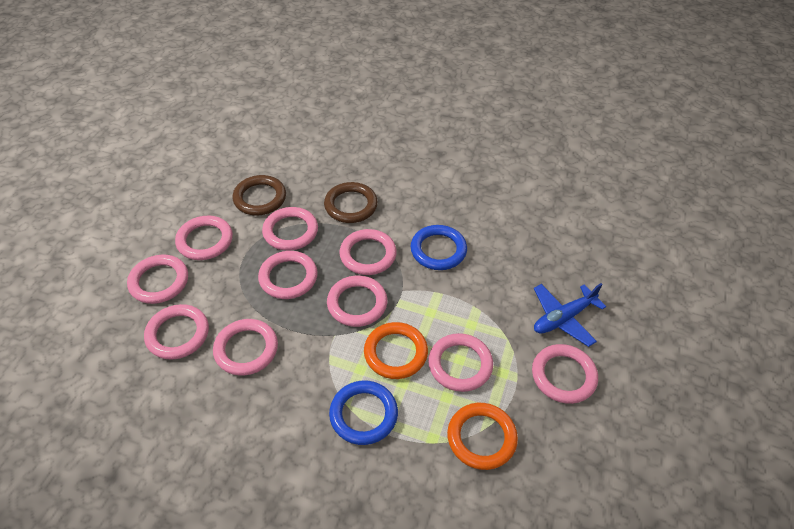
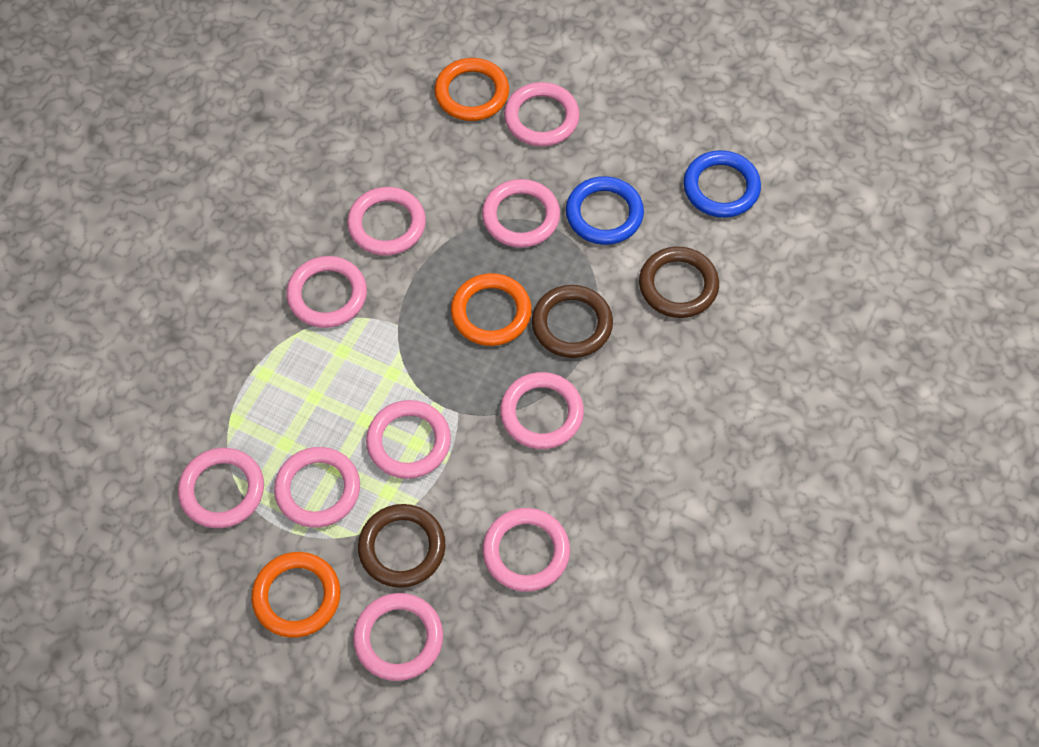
blue plane: [534,283,607,347] = 1 -> none = 0
brown ring: [232,175,286,215] [324,182,378,223] = 2 -> [358,504,446,588] [532,285,613,358] [639,246,719,318] = 3
orange ring: [364,322,428,379] [447,403,518,470] = 2 -> [251,552,340,638] [435,58,509,121] [451,273,532,346] = 3

